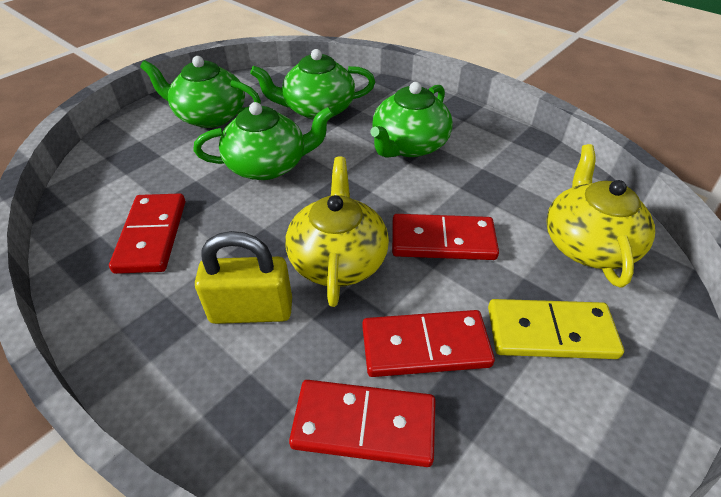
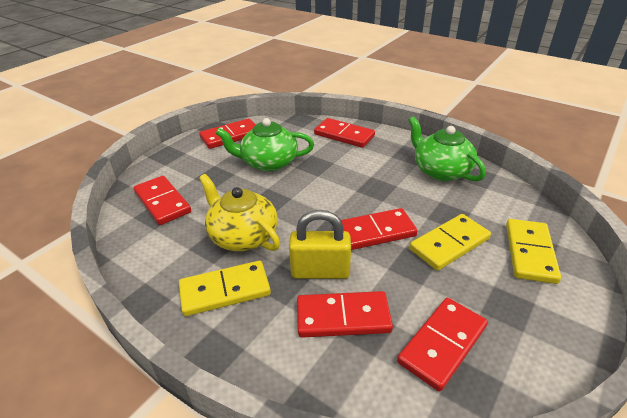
green teapot: [140,56,261,128] [193,102,334,180] [250,49,375,120] [370,82,453,157] = 4 -> [215,118,314,172] [408,116,486,181] = 2
red domino: [109,193,185,274] [289,380,436,467] [362,310,495,377] [392,214,499,260] = 4 -> [134,176,191,225] [199,118,256,149] [297,291,393,338] [314,118,375,148] [341,208,417,250] [397,298,488,392] = 6
yellow domino: [488,299,624,359] = 1 -> [179,261,271,316] [409,214,491,271] [506,219,561,284] = 3
yellow teapot: [286,157,389,307] [546,144,655,288] = 2 -> [199,174,280,251] = 1

